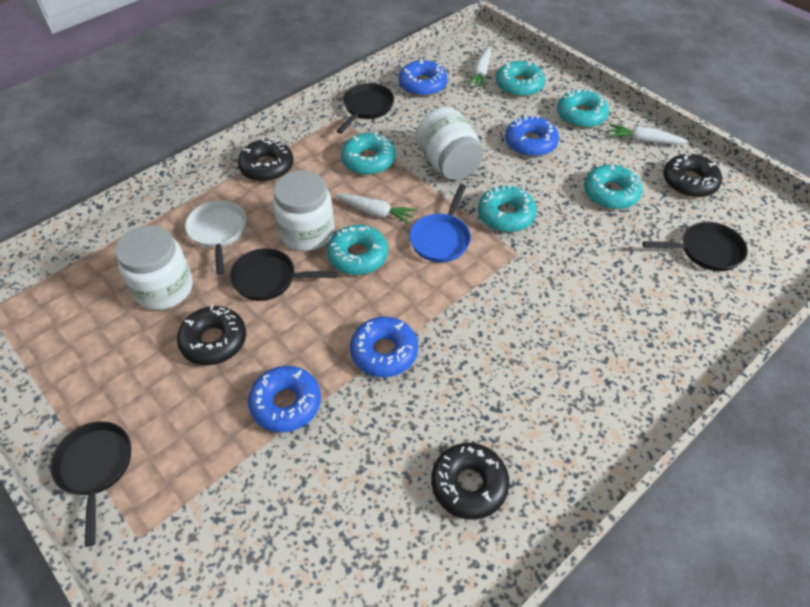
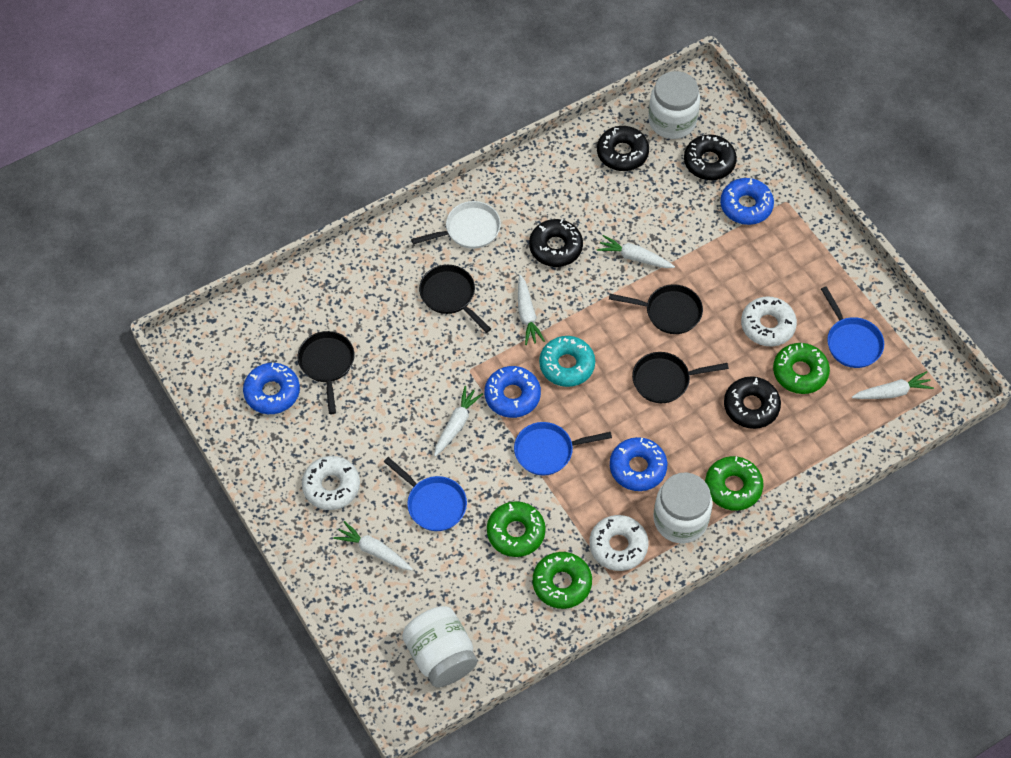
blue pan: [409,184,471,262] = 1 -> [384,457,467,531] [514,422,612,476] [821,286,884,368] = 3
green donut: none = 0 -> [487,501,546,557] [533,552,592,609] [705,456,763,511] [773,343,830,394] = 4
turquoise donut: [327,225,388,275] [341,132,395,175] [478,185,537,232] [496,61,545,97] [557,89,609,128] [584,164,642,209] = 6 -> [539,336,595,387] = 1
white carrot: [335,193,417,225] [467,46,491,89] [609,124,688,144] = 3 -> [333,521,413,570] [434,386,483,456] [518,275,545,345] [597,235,675,268] [852,371,934,399] = 5
white donut: none = 0 -> [302,456,360,510] [589,515,648,571] [741,296,797,347] = 3

